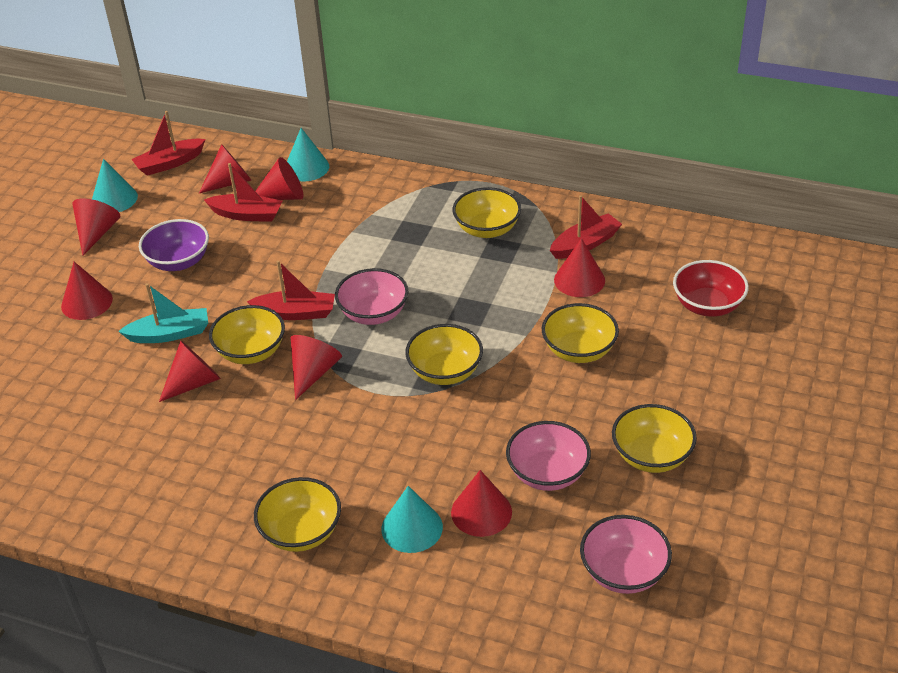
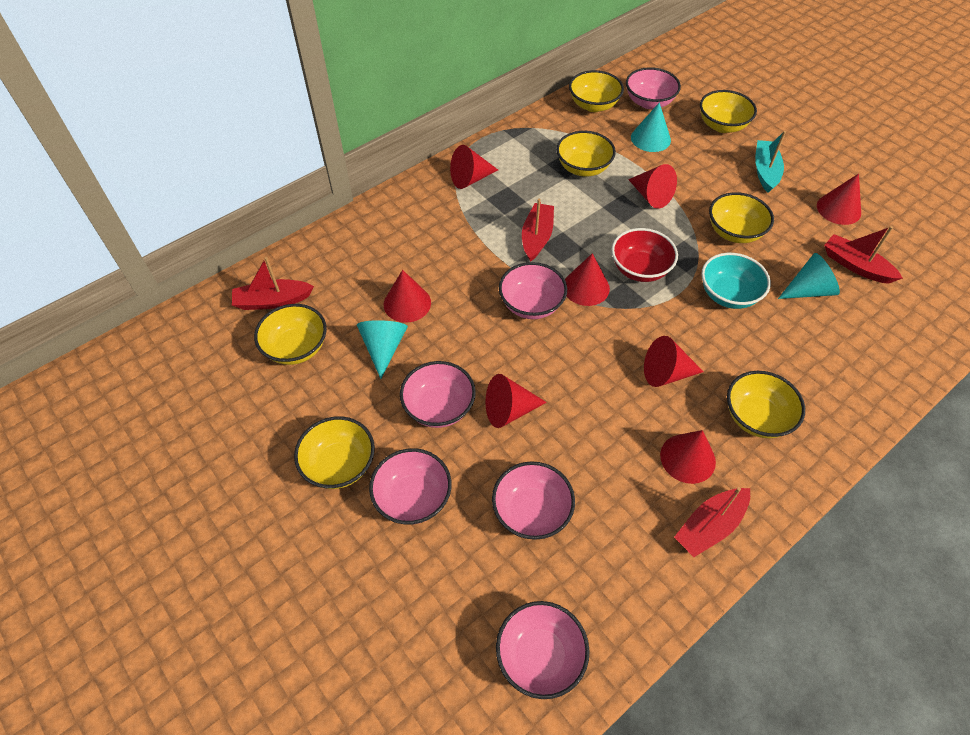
pink bowl: [335,268,408,325] [506,421,591,491] [580,515,672,594] = 3 -> [369,448,452,525] [400,361,476,428] [492,461,575,540] [496,601,590,699] [499,262,567,319] [626,67,681,109] = 6
purple bowl: [139,219,209,271] = 1 -> none = 0
turquoise bowl: none = 0 -> [701,253,771,309] = 1
yellow bowl: [209,305,285,364] [254,477,341,552] [405,324,483,385] [452,187,521,238] [542,303,619,363] [612,404,697,473] = 6 -> [254,304,327,365] [294,416,375,489] [556,131,616,177] [569,70,624,112] [700,90,757,133] [709,192,774,243] [727,371,805,438] = 7

